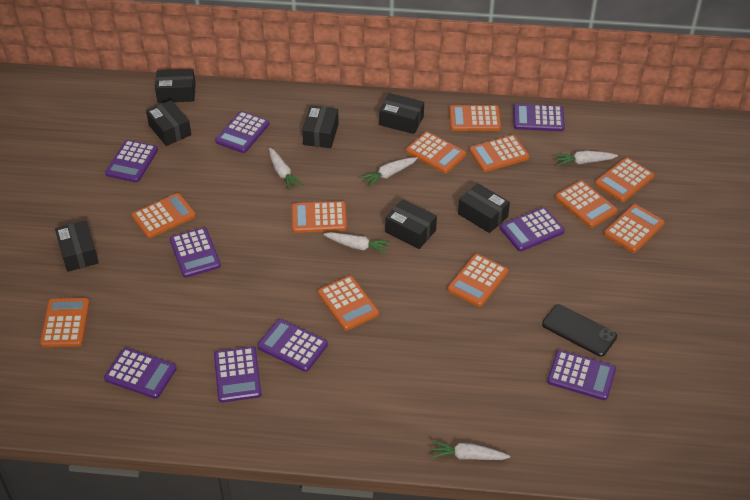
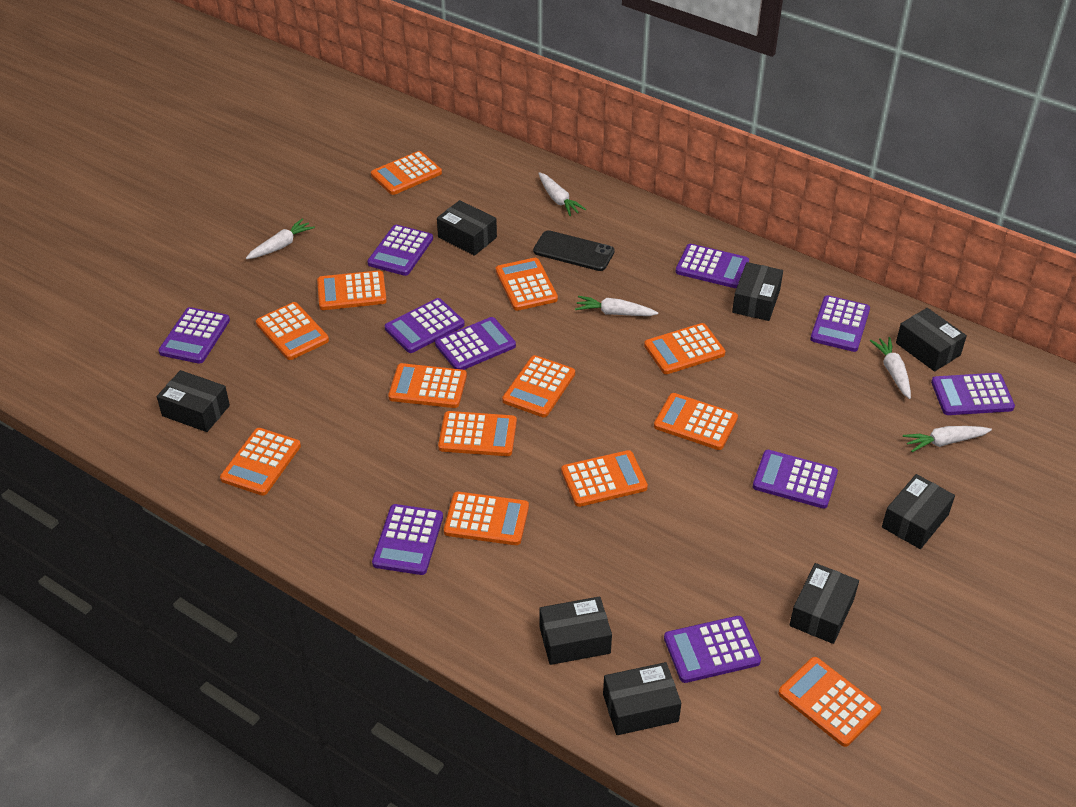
black box: [55,220,99,272] [146,100,191,146] [155,69,196,103] [302,106,339,148] [379,93,424,134] [385,200,437,249] [458,183,510,233] = 7 -> [157,370,230,432] [437,200,497,256] [539,597,612,665] [603,662,681,735] [732,262,783,321] [789,563,859,644] [882,474,955,549] [896,308,967,371] = 8
orange calculator: [40,298,90,347] [132,193,196,238] [292,201,347,233] [318,276,379,330] [406,132,466,173] [448,254,508,307] [449,105,501,131] [469,135,529,172] [555,180,618,228] [595,158,654,202] [604,204,665,253] = 11 -> [220,428,301,496] [256,302,329,360] [317,270,387,310] [371,151,442,195] [388,363,467,408] [438,411,517,456] [444,492,529,545] [496,258,558,311] [502,355,575,418] [561,450,648,507] [644,323,725,374] [654,393,738,450] [778,657,882,747] = 13
purple calculator: [104,348,177,399] [105,140,158,183] [170,228,221,278] [214,346,262,403] [215,111,269,153] [257,319,328,372] [500,207,565,251] [513,104,565,131] [547,350,616,400] = 9 -> [158,307,230,364] [367,225,433,276] [372,504,443,575] [385,298,465,353] [435,317,516,370] [664,616,761,683] [676,244,749,288] [753,450,838,509] [810,295,870,352] [931,373,1015,415] = 10

